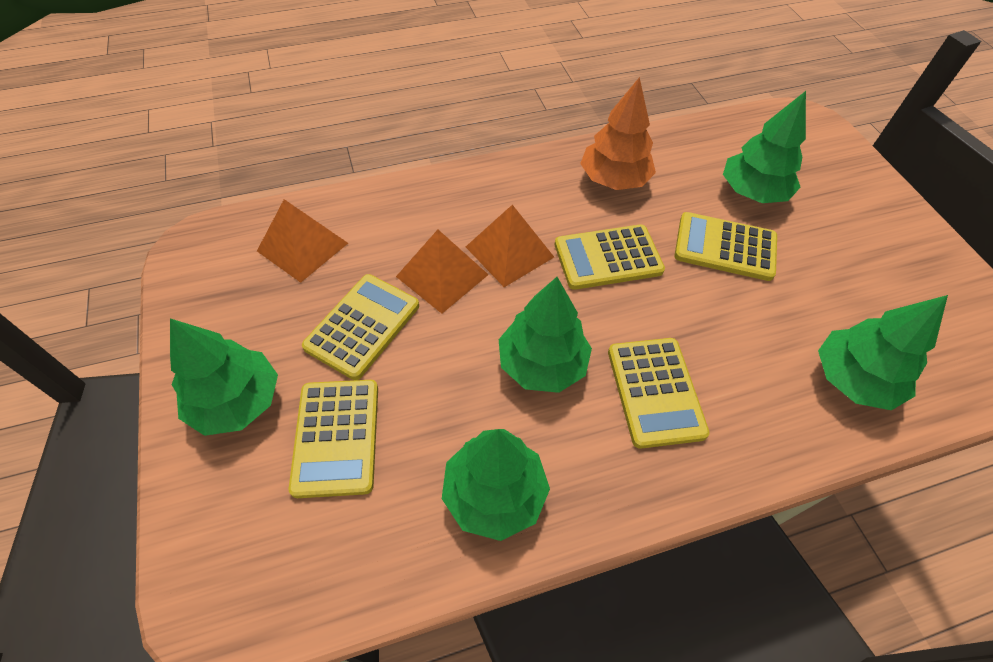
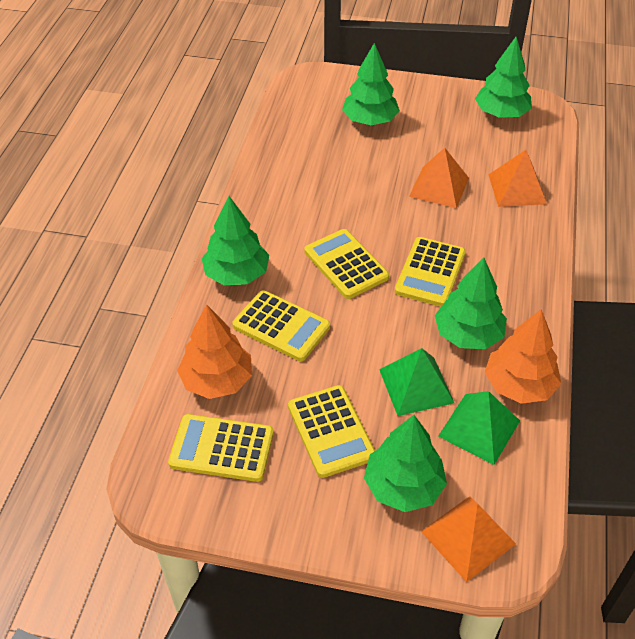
green pyramid: none = 0 -> [379,348,454,416] [438,391,520,465] = 2
orange tree: [580,77,656,190] = 1 -> [177,304,252,399] [485,309,561,404] = 2

